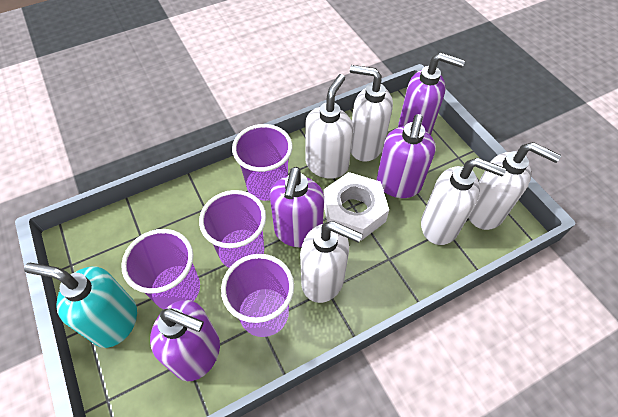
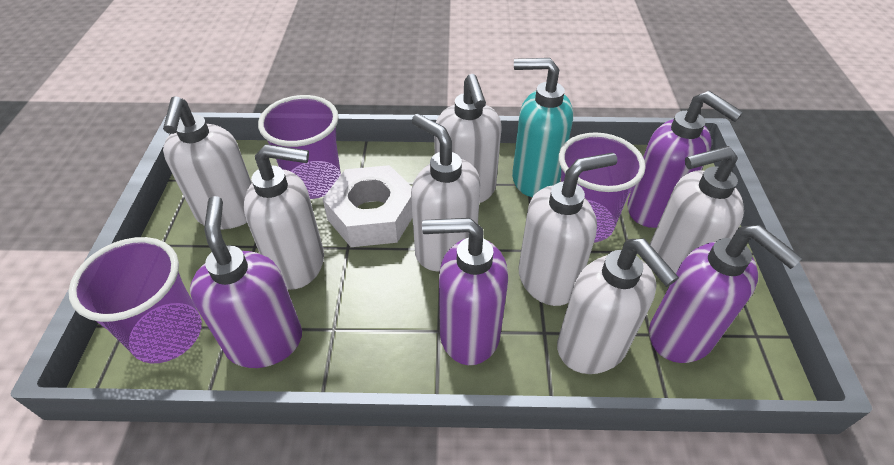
purple cup: [121,229,200,309] [199,190,266,268] [221,254,294,337] [232,124,292,201] = 4 -> [68,237,202,363] [258,95,341,199] [559,132,646,242] = 3
white soap dispenser: [300,221,362,303] [305,74,353,179] [350,65,393,162] [421,158,506,245] [468,142,561,230] = 5 -> [163,96,252,229] [244,144,324,290] [411,114,480,272] [434,74,502,203] [518,152,617,306] [557,238,679,374] [650,146,744,274] = 7

